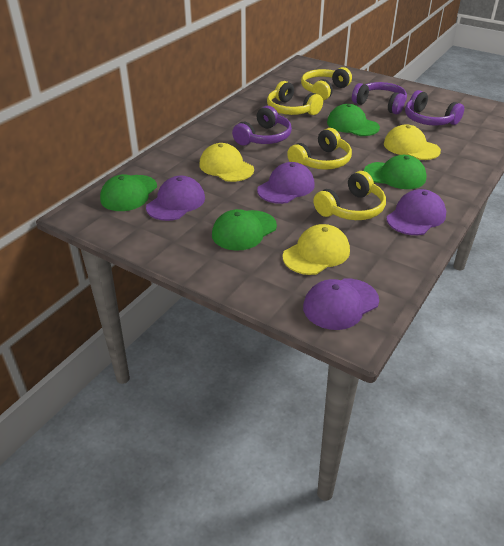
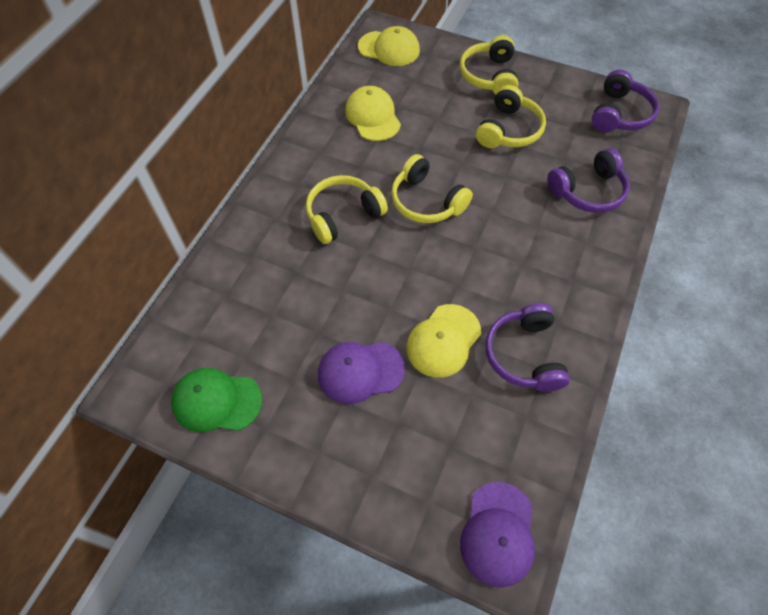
green cap: [100,174,157,211] [212,209,277,251] [327,104,380,136] [364,155,427,189] = 4 -> [171,368,262,432] = 1
purple cap: [146,176,205,221] [257,162,315,204] [303,279,379,330] [386,189,446,235] = 4 -> [318,342,405,404] [460,482,535,588] = 2

